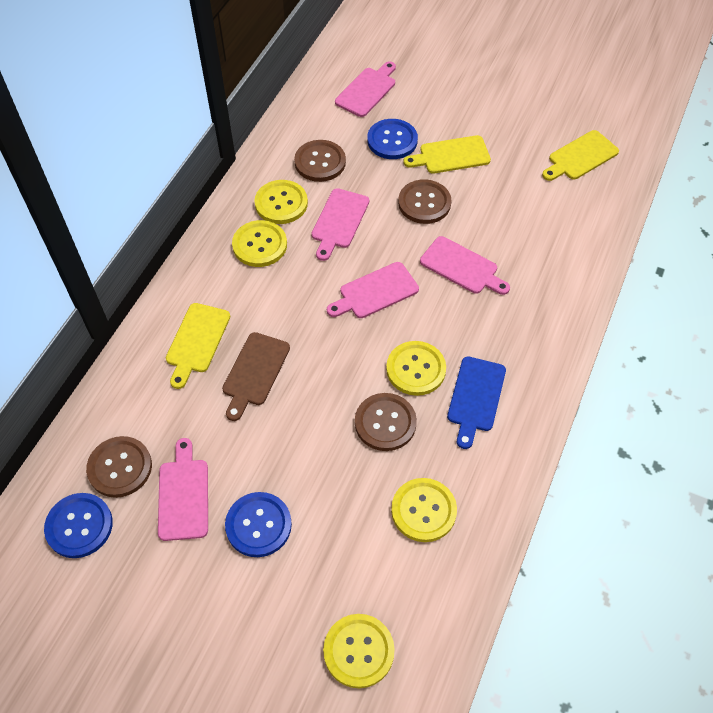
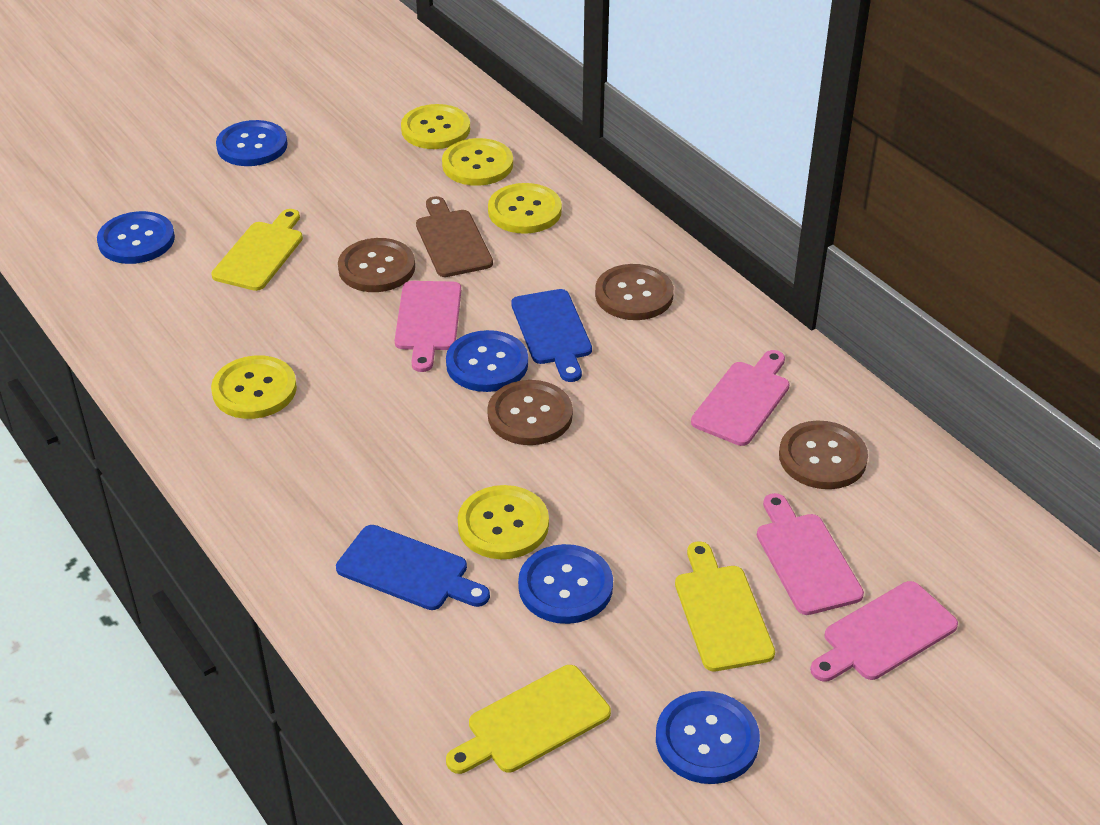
blue button: [44,493,113,558] [225,492,292,557] [367,119,418,159] = 3 -> [97,211,175,264] [216,120,287,166] [446,330,528,392] [518,544,613,624] [656,691,760,784] = 5
blue cutting board: [447,356,506,449] = 1 -> [336,525,490,610] [511,289,592,382] = 2
pink cutting board: [158,438,208,541] [311,188,369,261] [327,262,419,318] [335,62,396,117] [420,236,510,295] = 5 -> [395,281,461,372] [691,350,790,446] [757,493,864,615] [810,581,958,682] = 4

